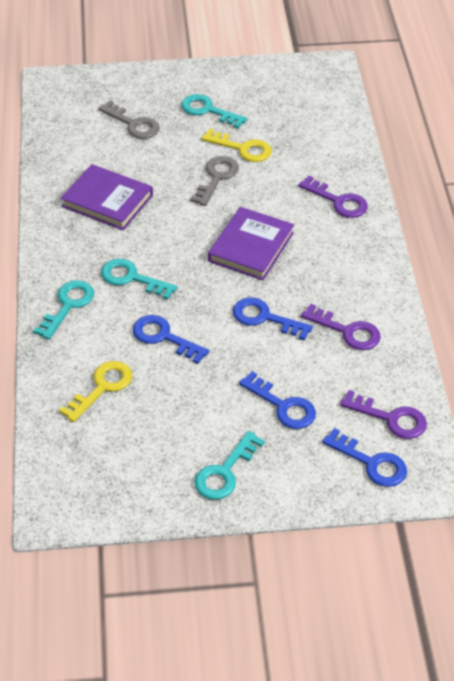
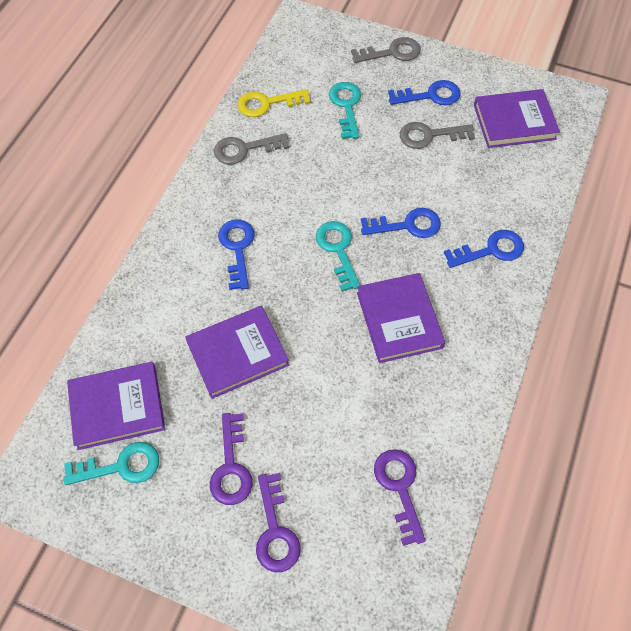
grey key: [98,100,160,139] [190,156,239,206] = 2 -> [214,133,289,164] [351,37,421,63] [400,122,475,149] = 3
purple book: [61,164,153,230] [208,207,294,280] = 2 -> [67,362,165,450] [185,306,289,399] [357,273,445,363] [474,89,560,148] = 4
turquoise key: [33,280,94,339] [101,259,177,300] [181,94,247,129] [194,431,265,500] = 4 -> [64,442,159,485] [316,221,361,292] [329,82,361,139] = 3
yellow key: [59,361,132,422] [202,129,272,162] = 2 -> [237,89,310,117] = 1

